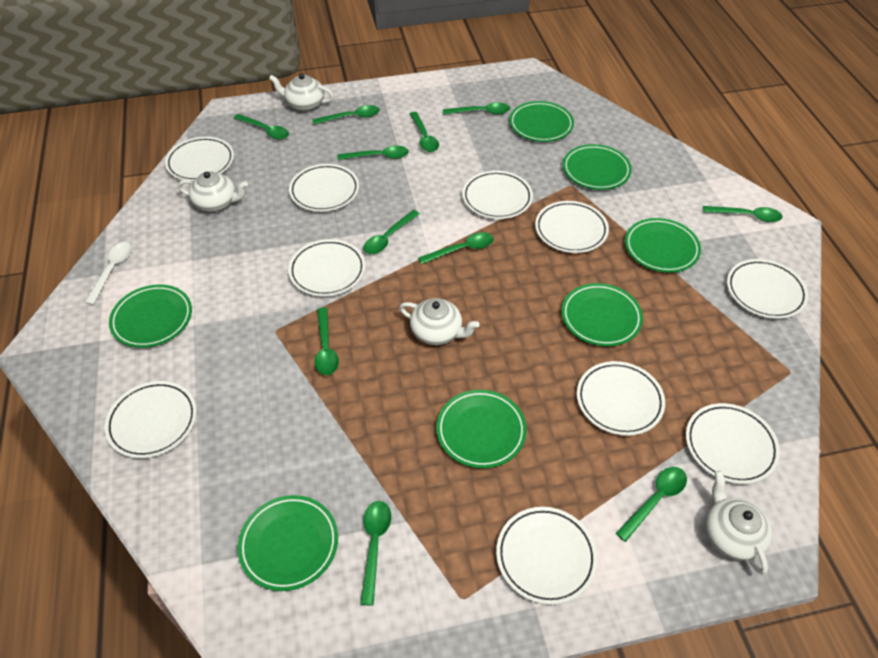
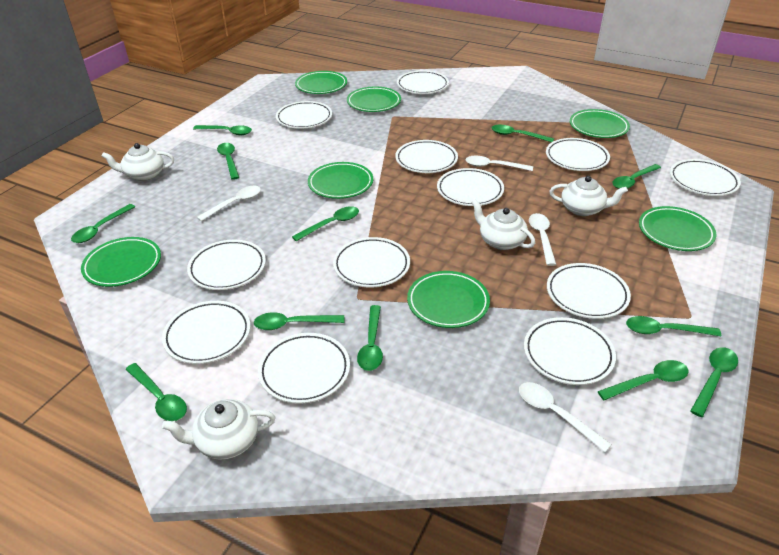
green spoon: [234,114,289,140] [313,105,380,125] [315,308,339,375] [338,146,409,160] [360,501,391,606] [363,210,420,254] [410,112,439,152] [418,232,494,264] [443,102,510,115] [616,467,687,542] [703,206,783,222] = 11 -> [71,204,135,243] [125,363,187,421] [193,125,252,135] [217,143,239,180] [254,312,345,330] [292,206,359,241] [357,305,383,371] [492,125,554,142] [598,360,689,400] [613,164,661,189] [626,316,721,336] [690,347,738,417] = 12
white plate: [105,381,197,458] [165,137,234,181] [288,239,365,297] [289,164,359,212] [462,171,533,219] [496,507,598,605] [535,201,609,253] [577,361,665,436] [686,403,780,484] [727,259,808,319] = 10 -> [162,301,250,364] [187,240,266,290] [258,333,350,404] [276,101,332,129] [333,237,410,287] [395,140,458,173] [397,70,449,94] [437,168,504,206] [524,317,616,385] [546,138,610,171] [547,263,631,319] [670,159,741,196] = 12
white spoon: [85,242,132,305] = 1 -> [197,186,261,221] [465,156,533,171] [519,382,612,452] [529,213,556,266] = 4

